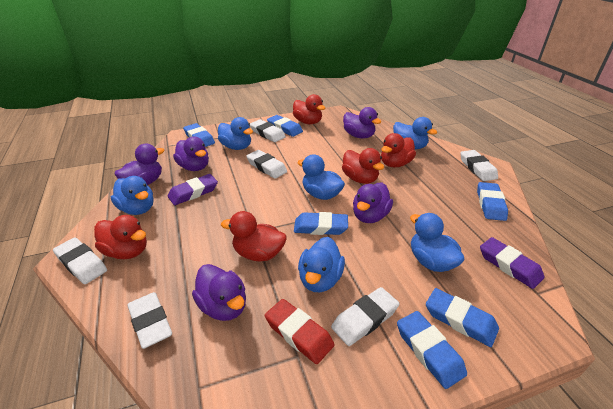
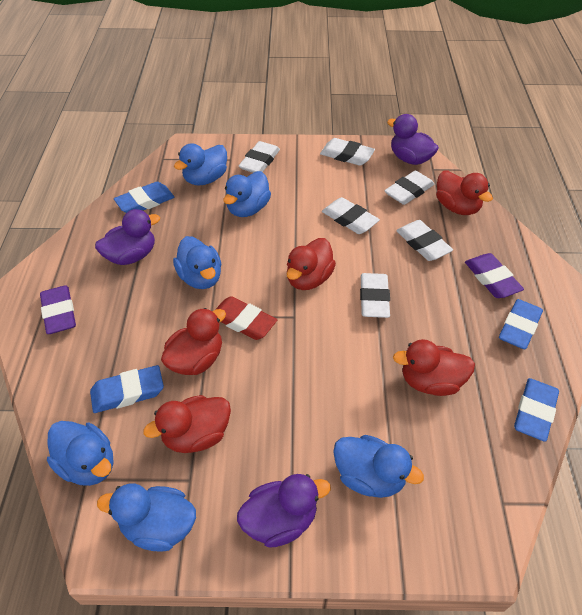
blue eraser: [183,123,215,147] [267,115,303,137] [294,212,348,235] [397,311,467,389] [426,288,499,347] [477,182,508,221] = 6 -> [90,365,164,413] [114,182,175,213] [499,299,543,349] [514,378,559,442] = 4
purple duck: [115,144,164,185] [173,137,209,171] [192,264,246,321] [343,107,381,139] [353,182,393,223] = 5 -> [95,209,160,265] [237,474,331,548] [387,114,439,165] = 3

